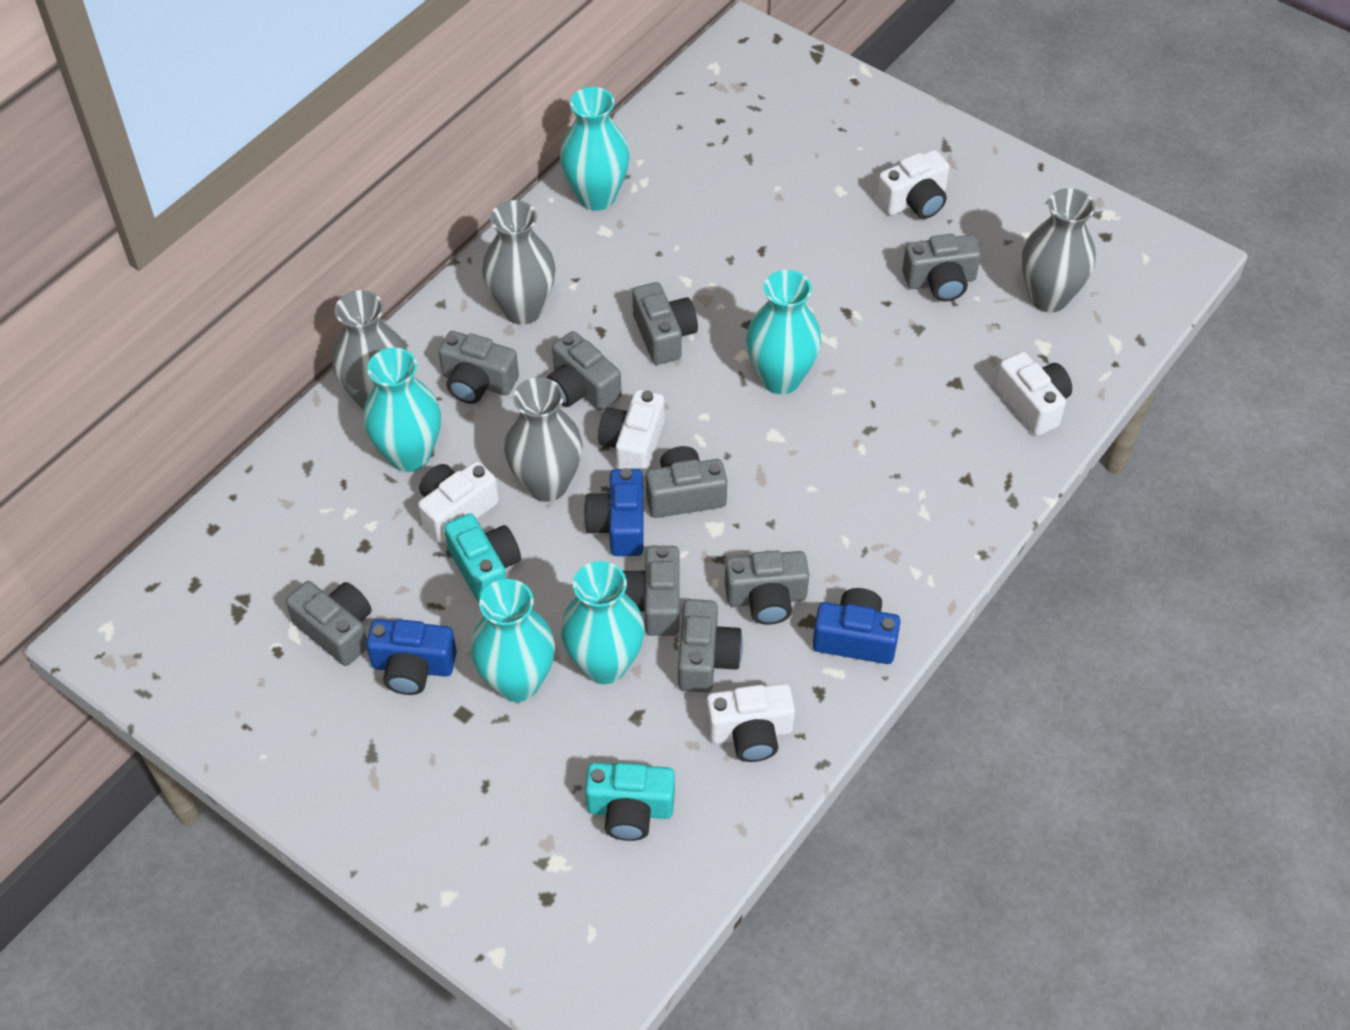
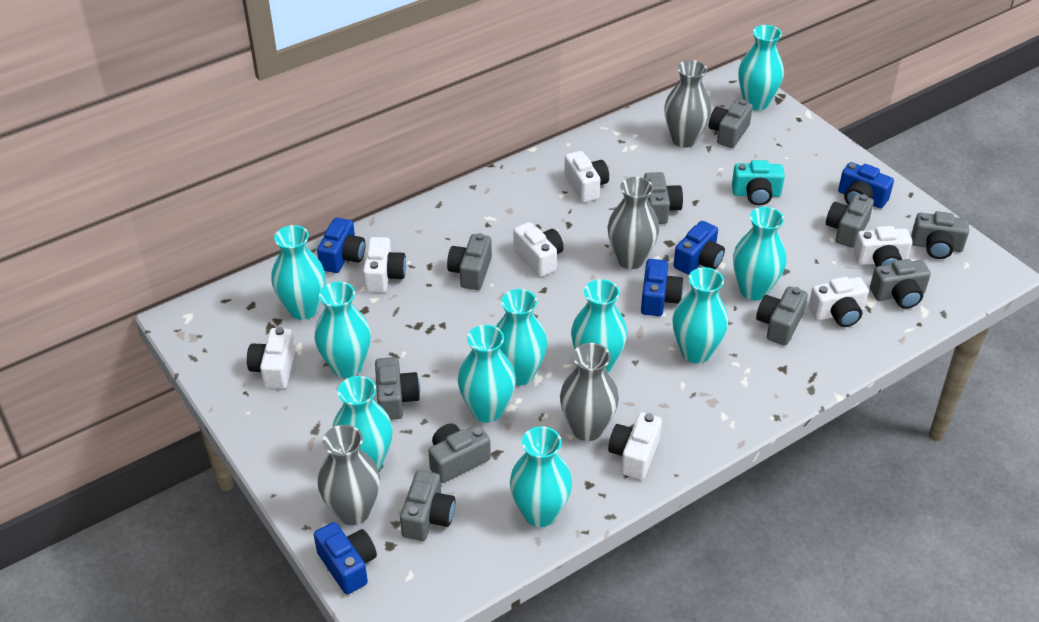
blue camera: [366,619,457,695] [584,468,644,556] [812,588,901,664] = 3 -> [314,522,377,595] [317,218,366,273] [641,259,684,316] [674,221,725,275] [838,162,894,208] = 5
grey camera: [286,581,372,666] [439,331,519,404] [547,331,622,411] [623,545,680,636] [632,282,698,365] [646,446,727,518] [678,599,743,692] [725,551,809,625] [902,234,981,301] = 9 -> [375,357,420,420] [400,470,455,541] [429,423,491,483] [447,233,492,290] [644,172,683,224] [709,99,753,148] [756,286,808,345] [826,194,874,248] [870,259,931,309] [912,211,969,259] = 10
turquoise camera: [444,513,521,602] [585,762,675,841] = 2 -> [732,160,785,206] = 1
turquoise vase: [363,348,441,472] [471,579,555,702] [560,87,630,211] [561,561,645,684] [746,270,821,394] = 5 -> [271,225,325,320] [315,281,371,378] [333,376,393,470] [458,325,516,423] [496,289,547,386] [510,426,572,527] [571,279,627,372] [673,267,728,363] [733,207,786,300] [738,25,784,111] = 10
white camera: [418,461,499,543] [598,390,664,476] [706,683,795,762] [876,150,949,219] [995,352,1072,436] = 5 -> [247,327,296,389] [363,237,406,293] [514,222,564,277] [564,151,609,202] [608,412,662,480] [808,277,869,327] [853,226,912,267] = 7

